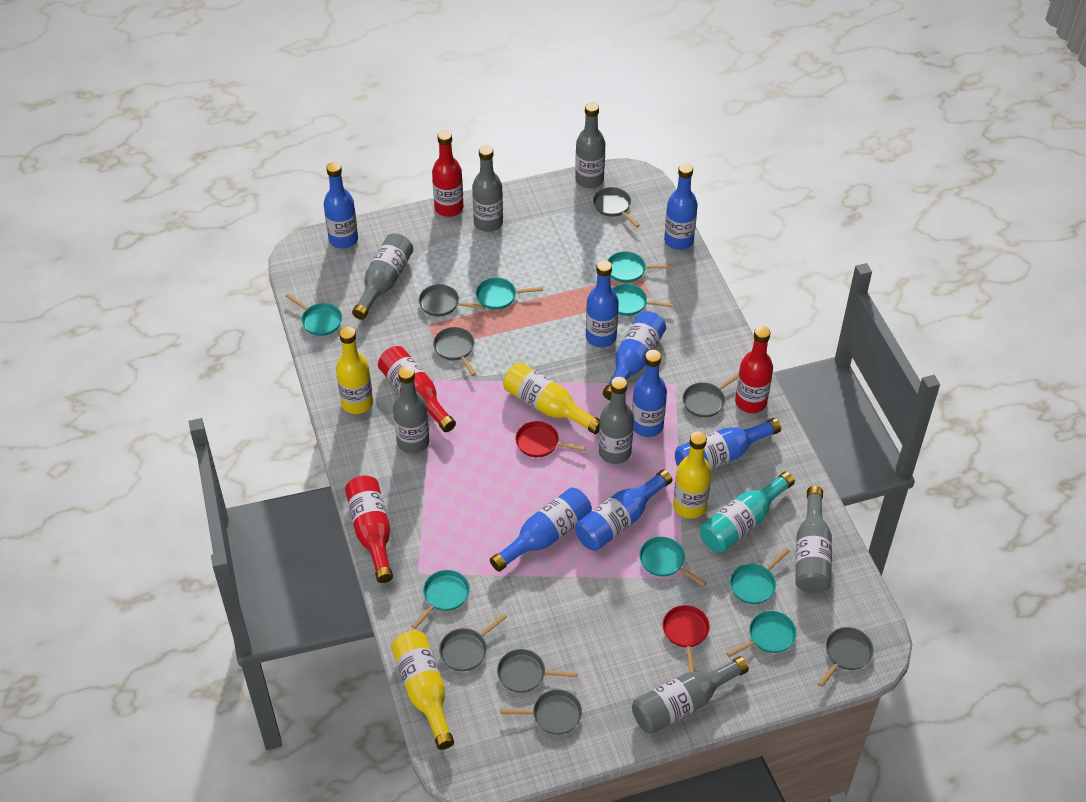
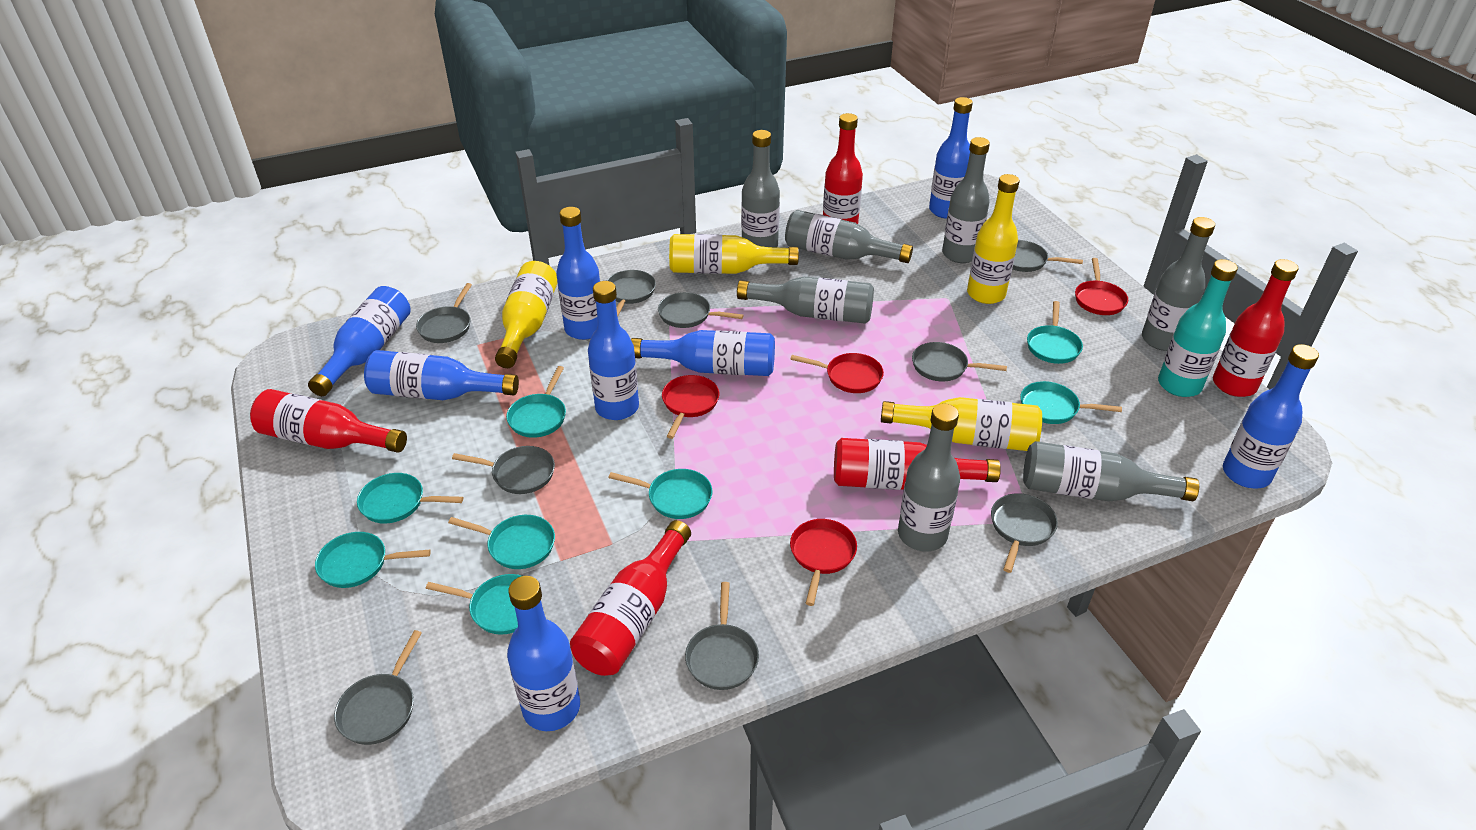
grey pan: [419,284,485,316] [433,327,476,376] [439,614,507,671] [497,649,577,693] [500,690,582,735] [593,187,640,227] [683,372,739,418] [818,627,874,687] = 8 -> [334,630,422,745] [416,283,472,343] [452,446,555,494] [607,270,656,316] [658,292,744,328] [685,582,759,690] [912,342,1007,381] [991,493,1058,573] [1012,240,1083,272] = 9
red bottle: [345,475,393,583] [378,346,456,432] [432,130,464,217] [735,326,773,413] = 4 -> [250,389,407,453] [570,520,691,676] [823,113,863,224] [834,438,1001,490] [1213,259,1299,397] = 5
red pan: [515,421,586,457] [663,605,710,672] = 2 -> [662,375,719,439] [790,353,884,393] [790,519,857,606] [1075,258,1128,315] = 4

